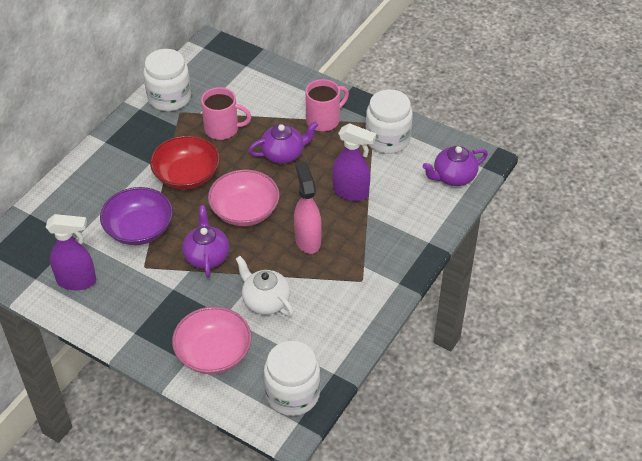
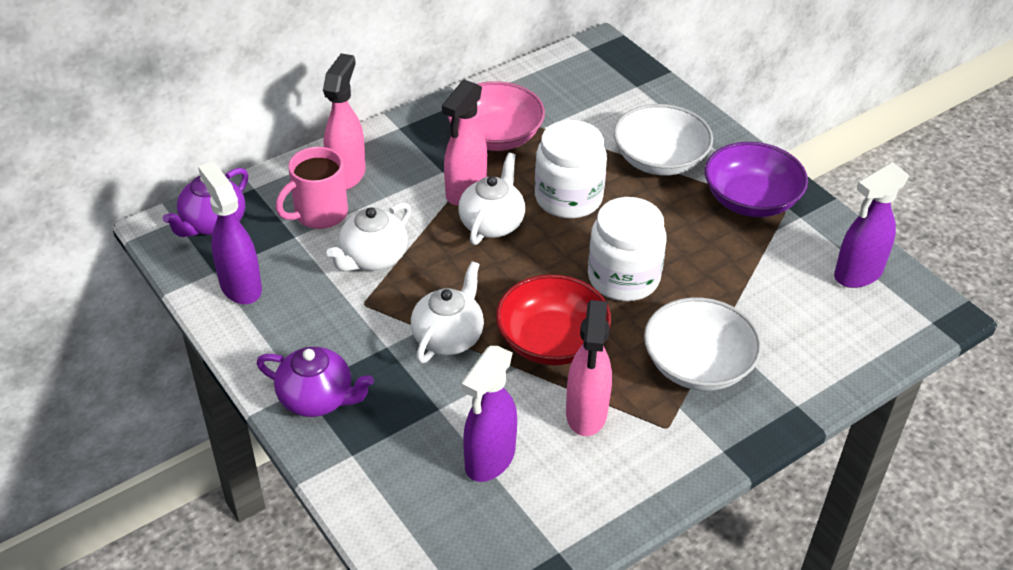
pink bowl: [172,306,252,374] [208,170,279,226] = 2 -> [448,81,545,151] = 1
pink mug: [201,87,251,140] [305,79,349,131] = 2 -> [276,147,348,229] = 1
pink spray bottle: [294,162,322,254] = 1 -> [323,53,366,190] [442,80,487,206] [566,300,612,436] = 3
purple spray bottle: [46,214,96,290] [332,123,376,201] = 2 -> [198,162,262,304] [461,346,517,482] [834,162,910,288] = 3
purple teapot: [182,205,230,278] [249,121,318,164] [422,146,488,186] = 3 -> [163,168,248,237] [257,347,374,417] = 2
white bowl: none = 0 -> [613,104,713,176] [644,297,762,391] = 2
white jar: [143,49,191,111] [264,341,320,416] [365,89,413,154] = 3 -> [535,120,607,218] [588,197,667,301] = 2
white teapot: [236,256,293,316] = 1 -> [327,202,411,271] [411,261,484,363] [458,153,525,245] = 3

